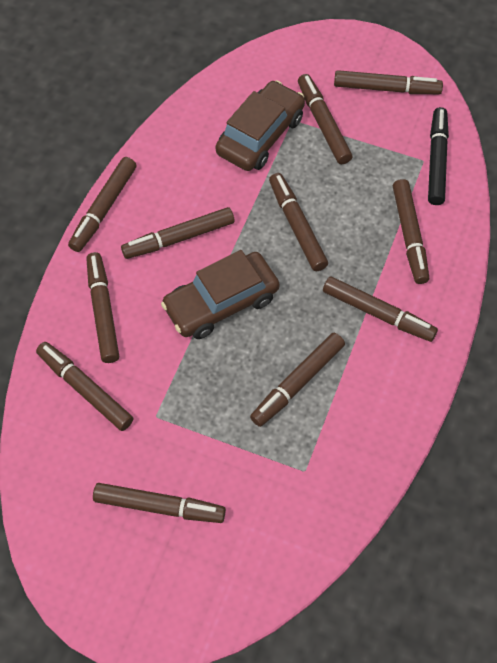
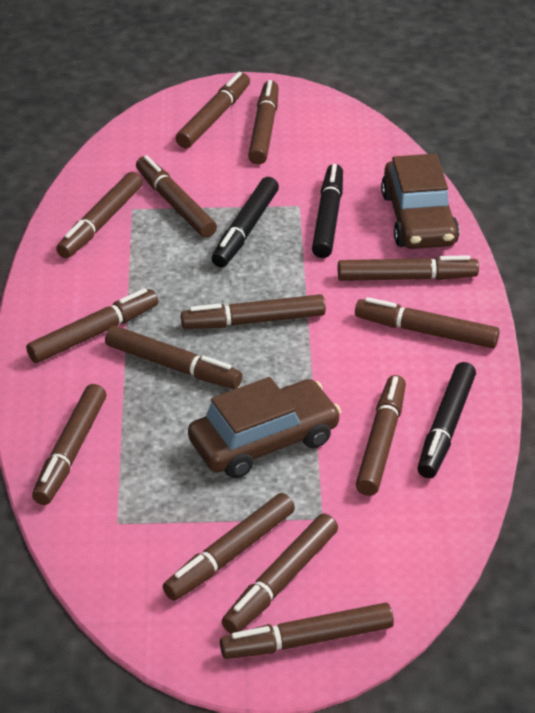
black marker: [428,107,449,205] = 1 -> [212,177,279,268] [312,164,343,258] [418,362,476,478] = 3
brown marker: [36,342,133,431] [68,157,137,252] [86,252,119,363] [93,483,226,523] [121,207,234,259] [250,333,345,427] [269,173,328,271] [298,74,352,164] [323,277,438,342] [334,70,443,94] [393,179,429,284] = 11 -> [26,288,158,363] [32,384,106,505] [56,172,143,258] [105,325,242,389] [136,155,217,238] [163,493,295,601] [175,72,250,148] [181,294,326,329] [220,602,394,659] [222,514,338,634] [248,80,279,165] [338,255,479,281] [355,297,500,348] [356,375,406,496] = 14

